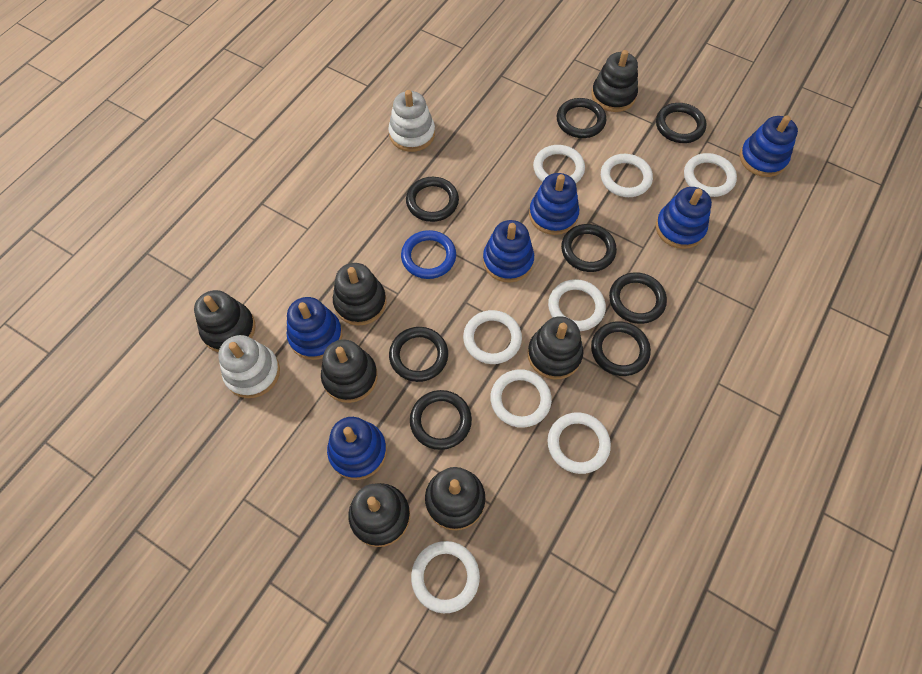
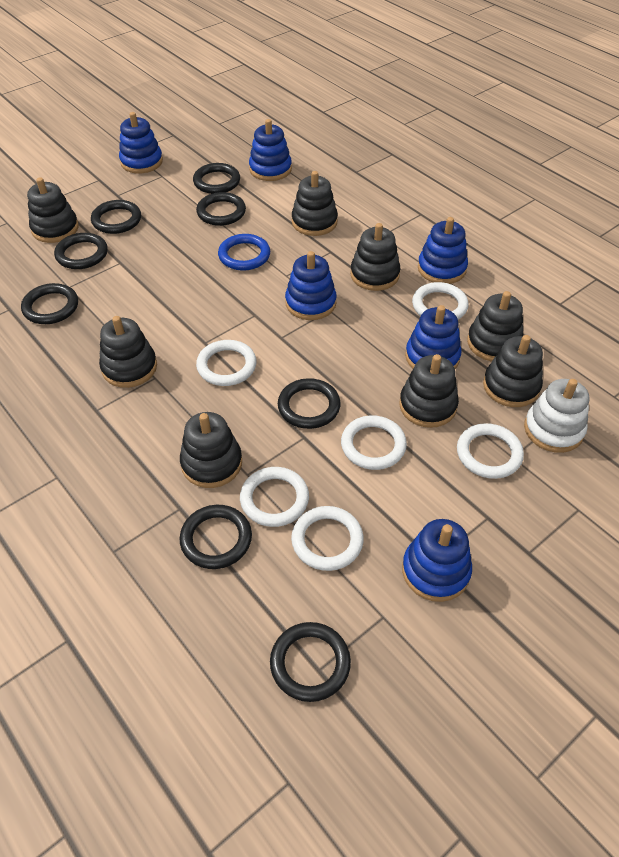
black stacking toy: [194,290,256,352] [321,340,378,403] [333,263,386,326] [348,483,410,547] [425,467,485,530] [528,316,583,379] [592,50,638,112] = 7 -> [27,177,79,243] [99,316,157,388] [180,412,242,488] [292,171,338,236] [350,223,400,291] [399,354,459,428] [467,291,523,361] [483,335,543,407] = 8
white ring: [411,541,480,613] [463,310,522,364] [490,369,552,428] [533,145,585,183] [548,279,606,331] [548,412,611,474] [601,154,653,197] [684,153,737,197] = 8 -> [196,340,256,386] [240,467,309,527] [291,506,364,571] [341,416,407,470] [412,282,469,320] [457,423,524,479] = 6
white stacking toy: [218,335,280,398] [388,90,435,152] = 2 -> [524,379,589,453] = 1

